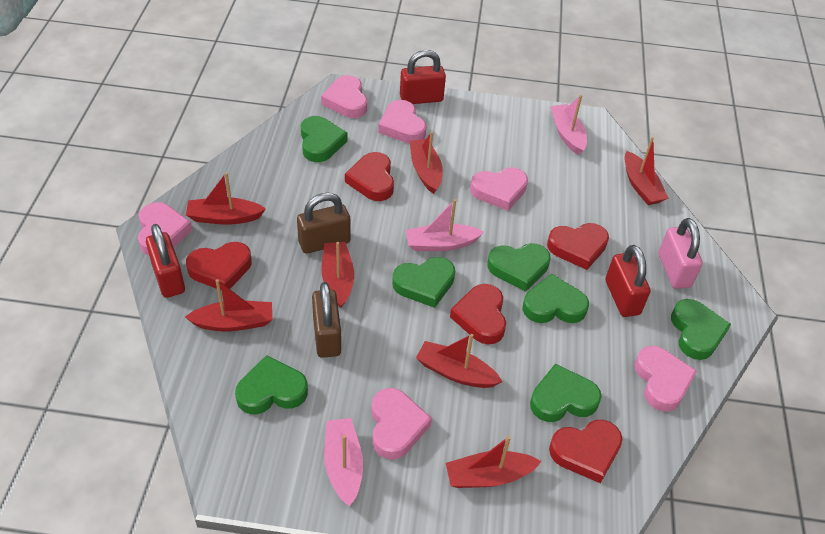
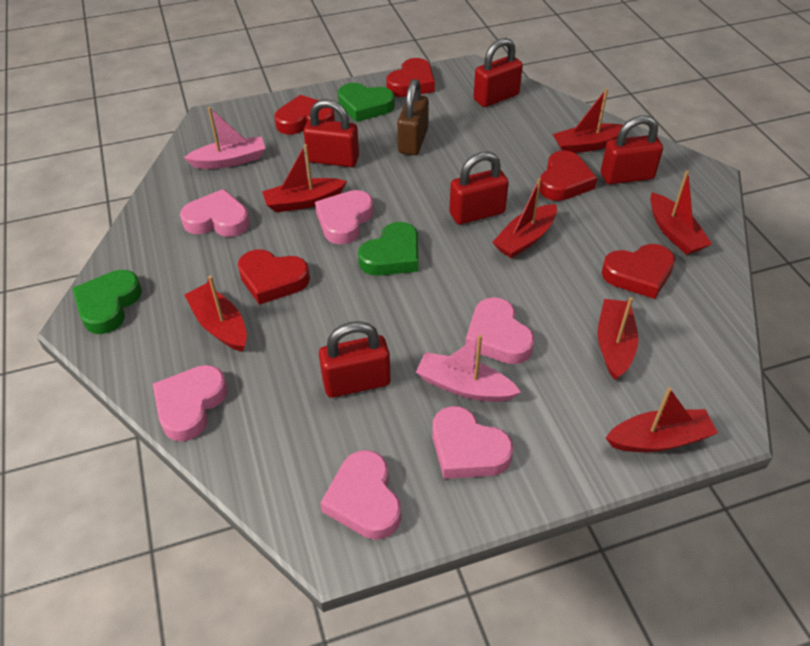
brown padlock: [297,193,350,254] [312,282,341,358] = 2 -> [397,79,429,155] = 1
green heart: [235,355,308,414] [301,116,348,162] [392,257,455,308] [487,243,550,292] [522,274,589,323] [530,364,601,422] [671,299,731,360] = 7 -> [72,270,142,334] [338,83,395,122] [358,222,418,276] = 3
pink boat: [324,418,363,507] [406,199,484,251] [550,95,587,155] = 3 -> [184,107,266,169] [416,335,521,402] = 2
pink padlock: [658,218,703,289] = 1 -> none = 0
red padlock: [146,224,185,298] [400,50,446,104] [605,245,650,317] = 3 -> [304,99,359,167] [319,321,391,398] [449,151,509,224] [474,38,523,107] [601,115,663,184] = 5

